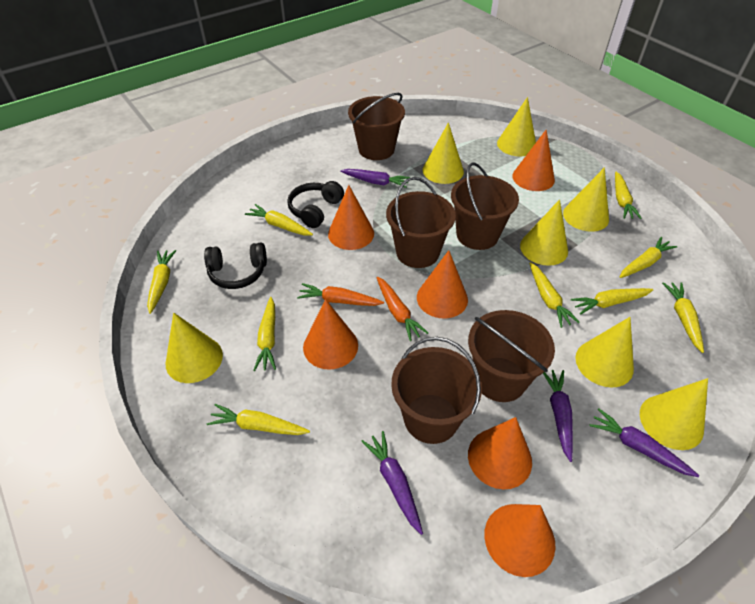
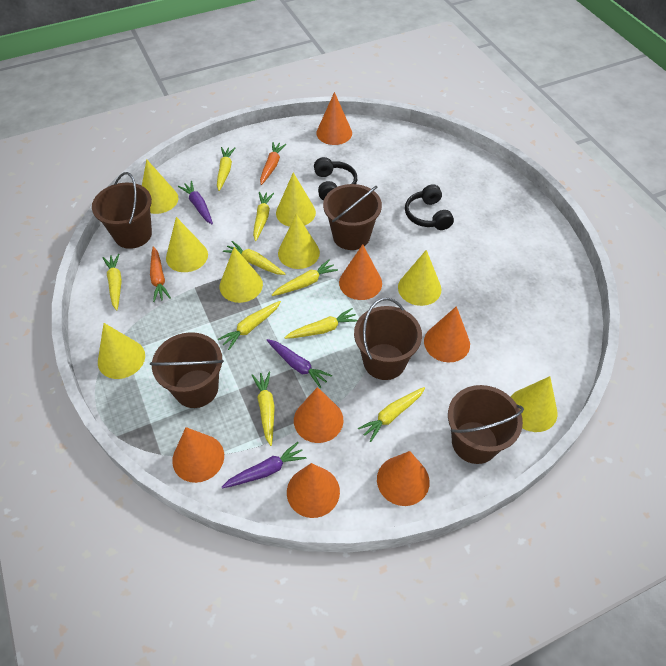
orange cone: [303,299,358,369] [328,185,374,250] [417,250,468,319] [468,417,532,489] [484,504,556,577] [512,130,555,191] = 6 -> [172,427,224,483] [287,463,340,518] [294,387,343,443] [316,92,352,145] [339,244,382,300] [377,451,430,506] [424,306,470,362] = 7
purple carrot: [340,169,410,188] [361,431,423,535] [543,370,573,462] [589,408,699,477] = 4 -> [178,181,213,224] [222,442,306,488] [267,339,332,388] = 3
yellow cone: [166,313,223,383] [423,122,464,184] [497,97,536,157] [520,199,568,266] [563,167,609,232] [575,317,634,388] [640,378,708,450] = 7 -> [98,323,145,379] [142,159,178,214] [166,217,208,272] [220,247,263,303] [276,172,316,227] [278,213,320,269] [398,250,441,306] [511,376,557,432] = 8

